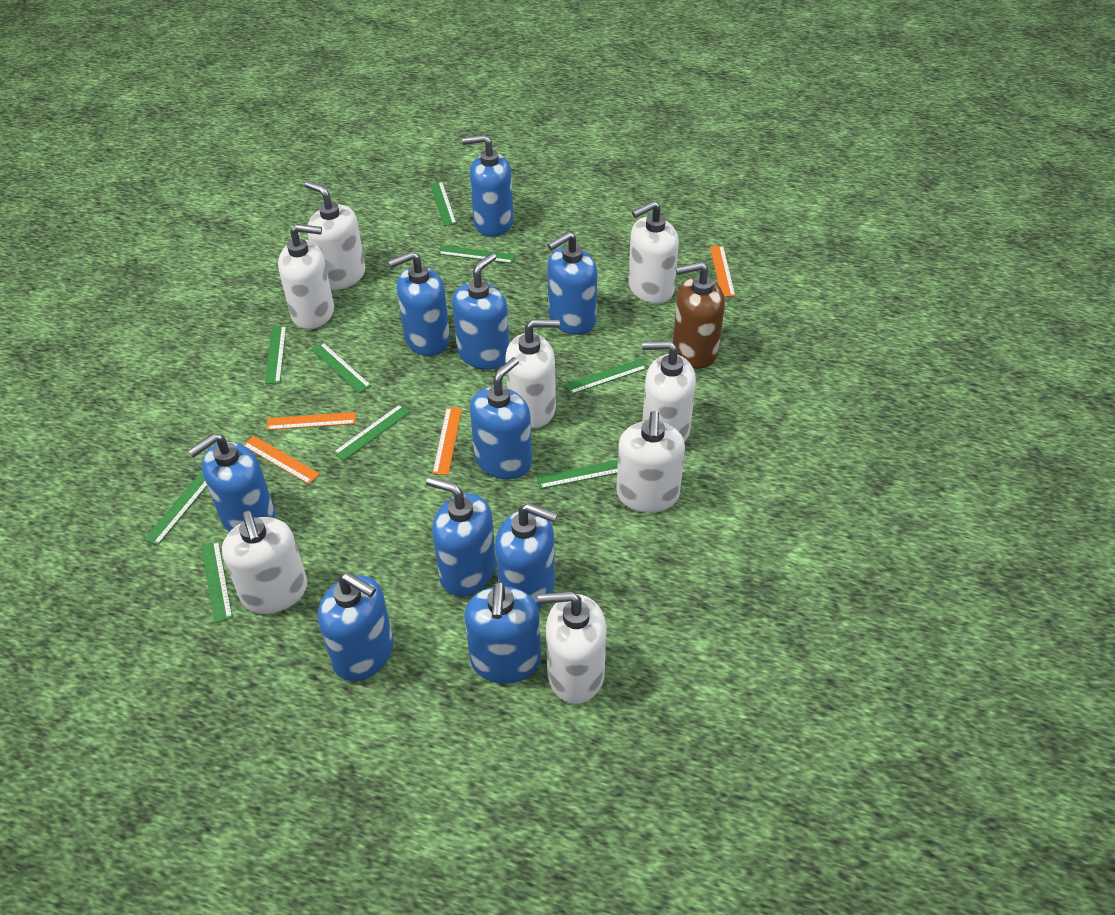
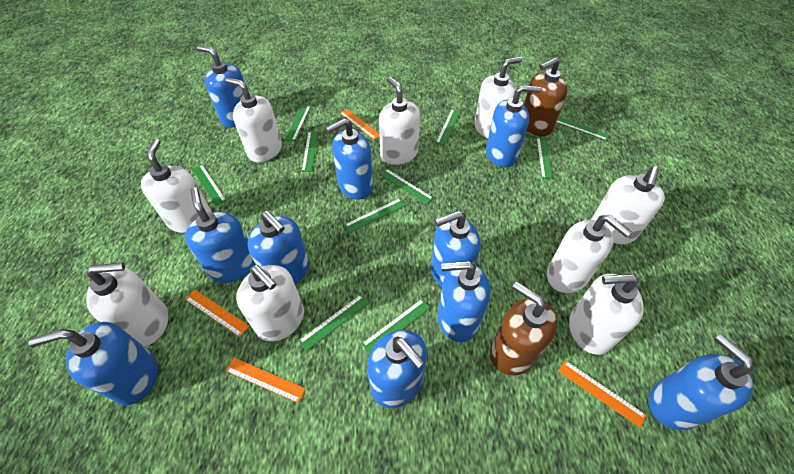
brown soap dispenser: [673,262,725,369] = 1 -> [490,282,558,376] [524,57,568,136] = 2
green ruler: [144,472,207,545] [201,541,233,623] [265,325,286,384] [311,343,371,393] [333,404,411,461] [430,181,457,226] [438,246,515,264] [536,460,618,489] [565,359,647,394] = 9 -> [192,165,226,205] [285,105,311,141] [299,295,369,351] [302,131,318,172] [344,198,406,233] [362,299,431,354] [379,169,434,205] [436,109,461,145] [536,137,553,179] [556,117,609,141] = 10
white soap dispenser: [222,511,307,614] [278,224,334,329] [305,181,365,290] [505,319,560,428] [538,591,607,704] [616,411,685,513] [628,201,679,304] [642,341,696,442] = 8 -> [86,262,168,347] [141,139,211,233] [225,78,282,162] [236,265,304,342] [379,76,420,165] [474,57,522,138] [547,215,632,293] [569,274,644,355] [591,166,665,244] = 9

